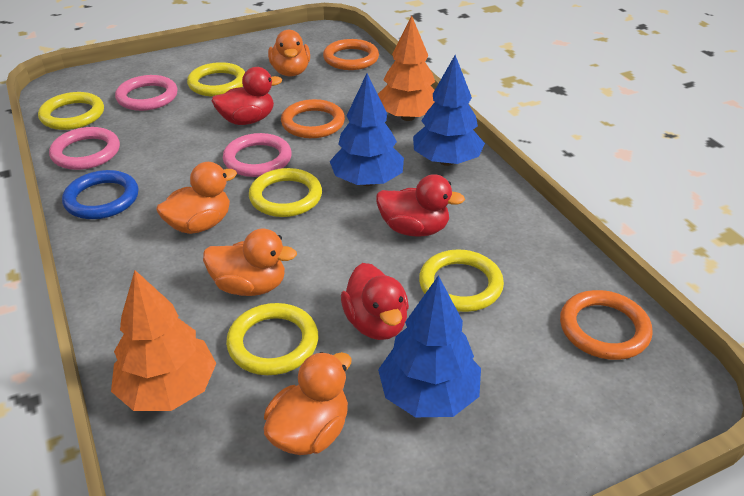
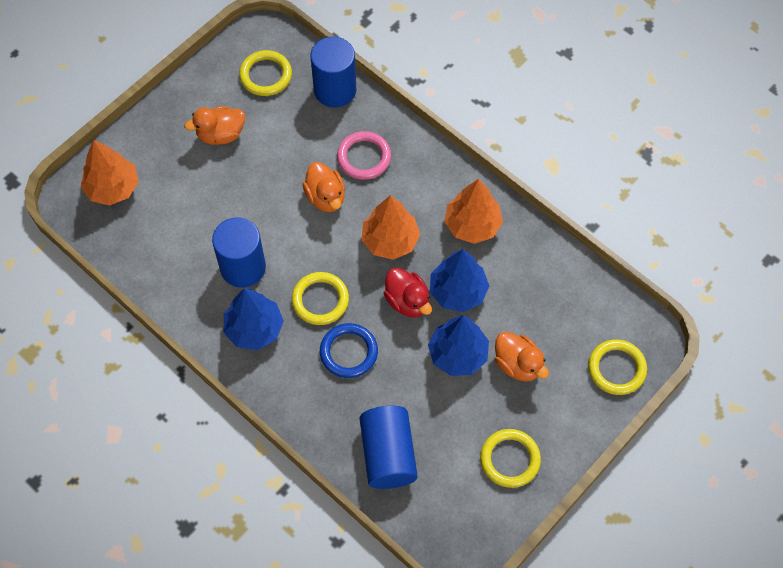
blue cylinder: none = 0 -> [212,217,266,288] [310,37,356,108] [359,405,418,489] = 3
orange duck: [156,162,237,234] [203,229,297,296] [264,352,351,455] [268,30,310,76] = 4 -> [184,106,245,145] [302,162,345,212] [495,332,549,381] = 3
orange ring: [281,99,345,138] [323,39,379,70] [560,290,653,360] = 3 -> none = 0
orange tree: [111,270,216,411] [378,16,435,121] = 2 -> [80,140,139,206] [362,195,420,260] [444,179,503,244] = 3
pink ring: [49,127,120,170] [115,75,178,111] [223,133,292,177] = 3 -> [337,131,391,180] = 1
red duck: [212,67,282,125] [341,263,409,340] [376,174,465,237] = 3 -> [383,268,432,317] = 1
yellow ring: [38,92,104,130] [187,62,245,97] [226,303,318,375] [249,168,322,217] [419,249,504,312] = 5 -> [239,50,292,96] [292,272,349,325] [480,429,541,488] [588,340,647,395] = 4

